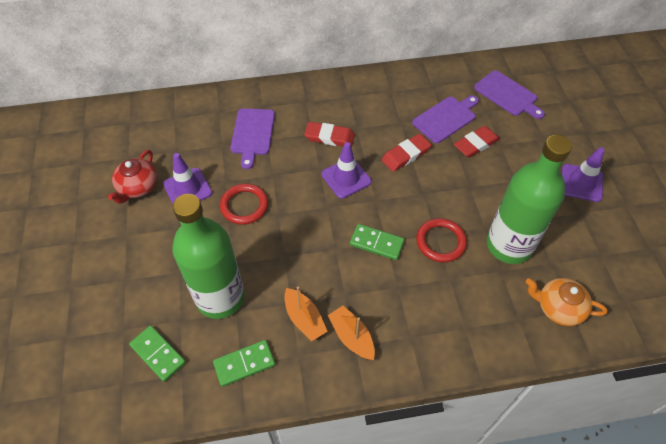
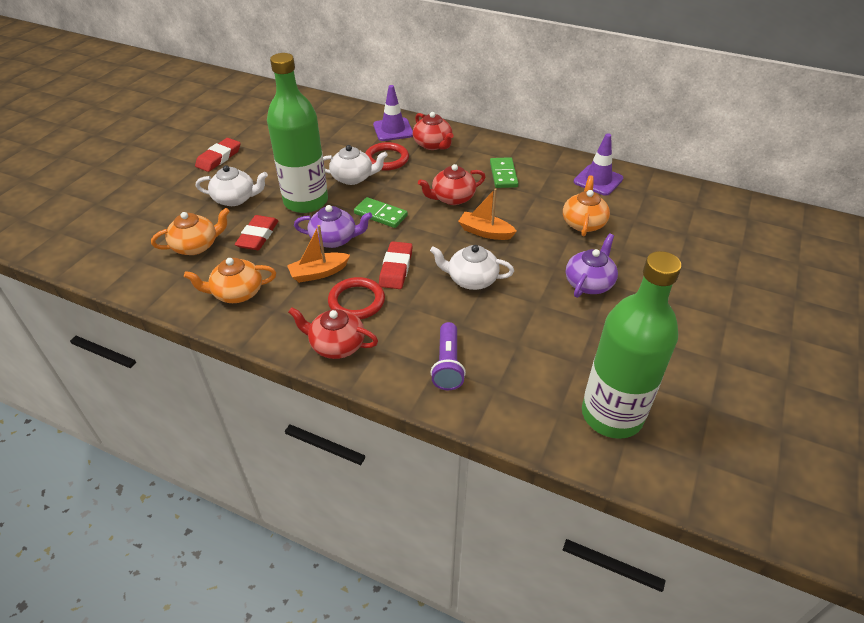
green domino: [129,325,186,382] [213,340,275,387] [350,224,405,260] = 3 -> [354,197,408,228] [490,157,518,188] = 2
orange teapot: [526,278,608,326] = 1 -> [151,208,230,255] [184,258,276,303] [563,175,610,236] = 3
purple cutting board: [230,108,275,169] [412,96,479,143] [474,70,545,119] = 3 -> none = 0
purple flashlight: none = 0 -> [431,322,466,390] = 1
purple teapot: none = 0 -> [294,205,372,248] [566,233,618,298] = 2
purple traffic cone: [163,153,212,204] [321,142,371,199] [562,147,604,202] = 3 -> [373,85,413,141] [574,133,623,196] = 2
red teapot: [108,150,157,204] = 1 -> [288,307,378,359] [413,112,454,150] [418,164,486,205] = 3
white teapot: none = 0 -> [196,165,268,206] [323,145,388,185] [430,245,514,290] = 3

